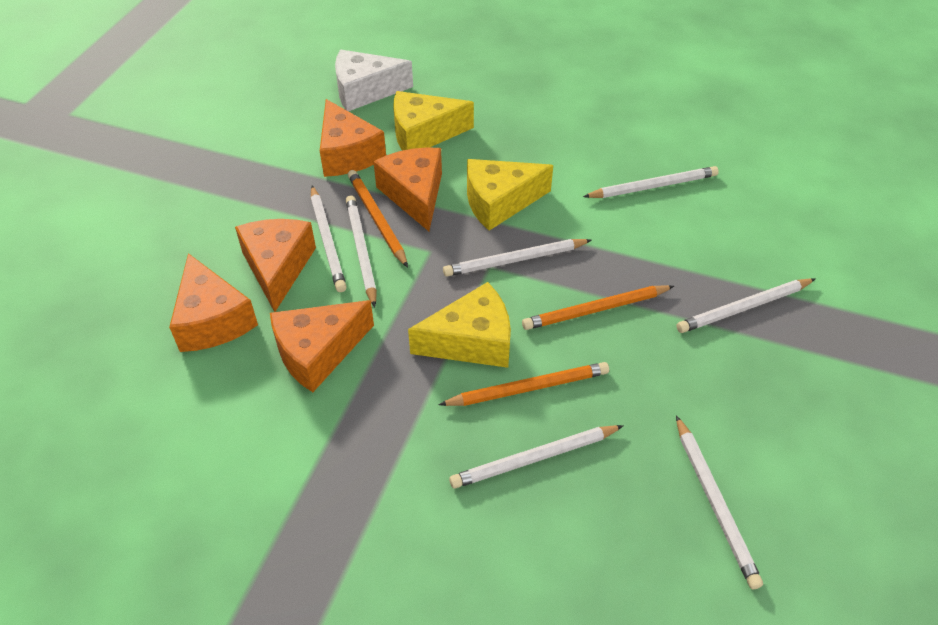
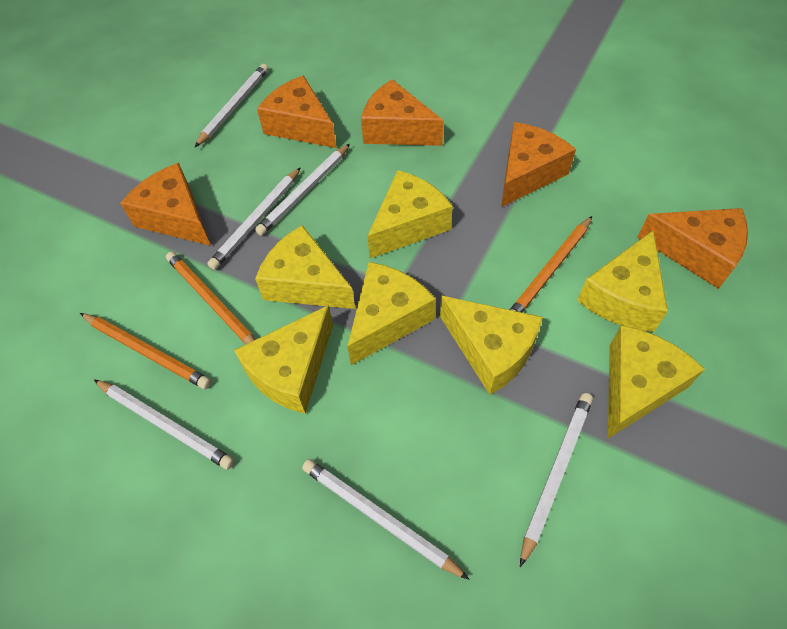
white cheese: [335,50,413,111] = 1 -> none = 0
white pencil: [311,186,347,292] [346,195,377,308] [443,239,592,277] [449,425,624,489] [583,166,719,198] [676,415,763,589] [677,278,815,333] = 7 -> [94,379,234,470] [195,64,268,147] [207,167,301,270] [255,144,350,236] [302,459,469,580] [520,393,593,567] = 6
yellow cheese: [393,91,474,151] [408,282,511,368] [467,159,553,231] = 3 -> [234,305,333,414] [255,225,355,309] [347,262,436,365] [367,170,453,258] [440,295,543,395] [577,231,668,332] [608,325,705,439] = 7

